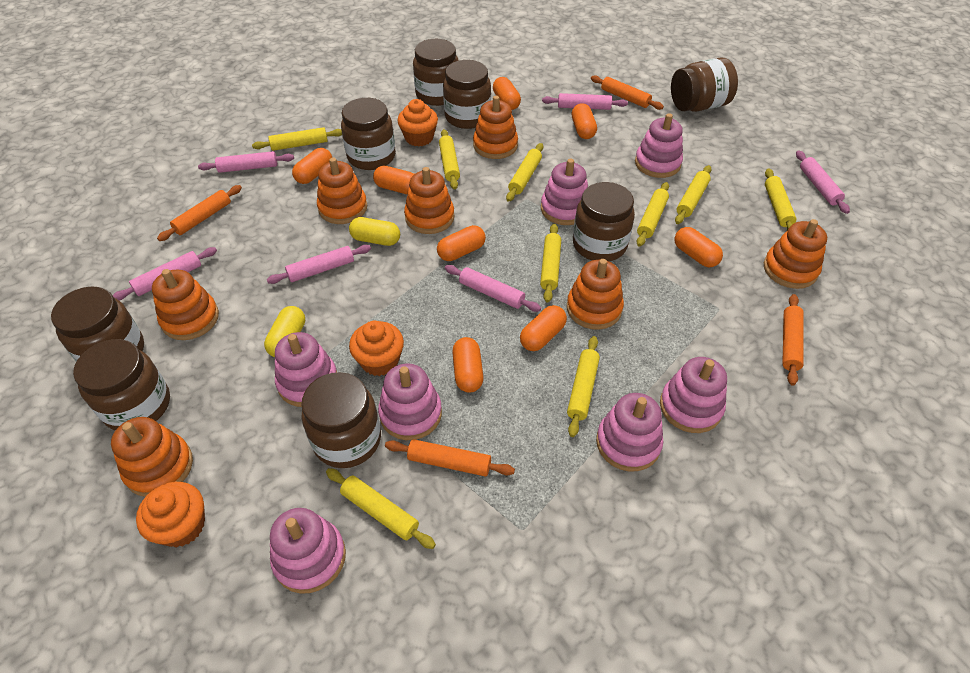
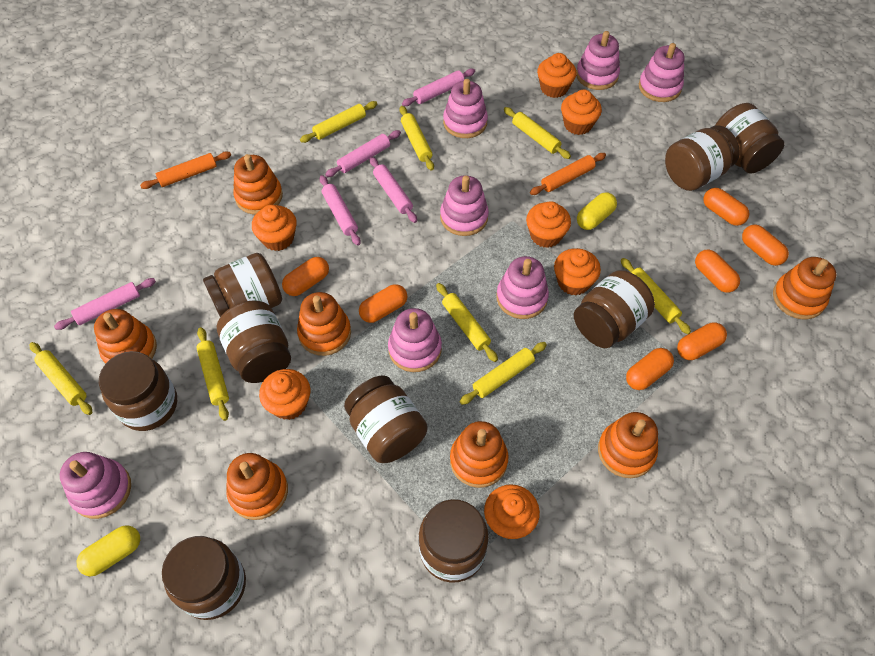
brown jar: [51,286,144,361] [73,339,170,430] [301,372,381,468] [341,98,396,170] [413,39,459,106] [443,60,491,129] [573,182,635,261] [671,57,738,112] = 8 -> [99,351,177,431] [162,536,246,620] [203,253,282,317] [217,301,291,383] [344,375,428,463] [419,499,489,583] [574,270,655,348] [665,125,740,191] [715,103,785,174] = 9
orange capsule: [292,148,332,184] [373,166,414,195] [437,225,486,261] [452,337,483,393] [493,77,521,110] [520,305,567,351] [572,103,597,139] [674,227,723,267] = 8 -> [282,257,329,296] [359,284,408,323] [626,348,674,390] [677,322,727,360] [695,250,740,293] [703,188,749,226] [742,224,789,266] = 7
orange cupcake: [136,482,205,547] [349,321,404,376] [397,99,438,147] = 3 -> [252,205,297,251] [259,369,311,420] [484,484,540,539] [526,201,571,248] [537,53,577,98] [554,248,601,295] [561,90,602,135] = 7
orange rolling pin: [157,185,242,241] [385,439,515,476] [591,75,664,110] [782,294,804,385] = 4 -> [140,151,231,189] [530,153,606,195] = 2
pink rolling pin: [113,247,217,301] [198,151,294,173] [267,245,371,284] [445,265,541,312] [542,93,628,110] [796,151,850,214] = 6 -> [54,278,156,330] [319,175,361,246] [325,130,401,177] [369,157,417,223] [402,69,475,106] = 5
yellow rolling pin: [252,127,342,151] [326,468,436,549] [439,129,460,190] [506,143,543,202] [540,224,561,303] [567,336,600,437] [636,182,669,247] [675,165,712,224] [765,168,796,231] = 9 -> [30,342,92,415] [196,327,229,421] [300,101,377,143] [399,106,434,171] [436,283,498,362] [460,342,547,405] [504,107,571,159] [621,258,691,334] = 8

